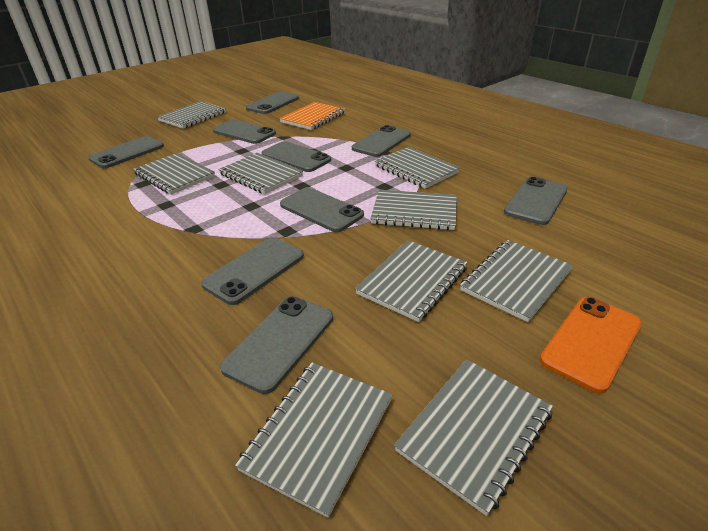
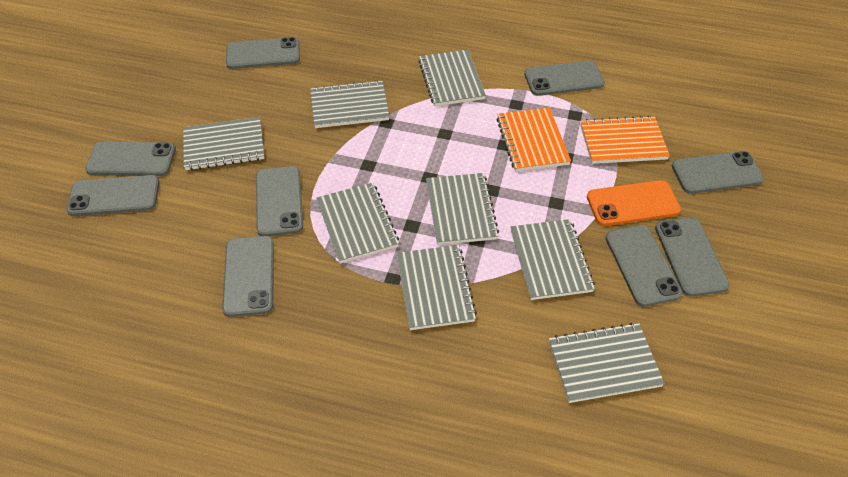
grey notebook: [133,153,215,195] [157,101,226,129] [218,153,303,194] [235,363,393,518] [355,240,468,322] [370,190,457,230] [375,147,460,189] [394,359,553,516] [460,240,573,322] = 9 -> [183,117,264,170] [310,80,390,128] [316,183,399,263] [397,245,477,330] [418,50,486,106] [426,173,499,245] [511,219,595,300] [549,323,665,403] = 8
orange notebook: [279,102,345,130] = 1 -> [496,108,571,171] [580,116,670,164] = 2

